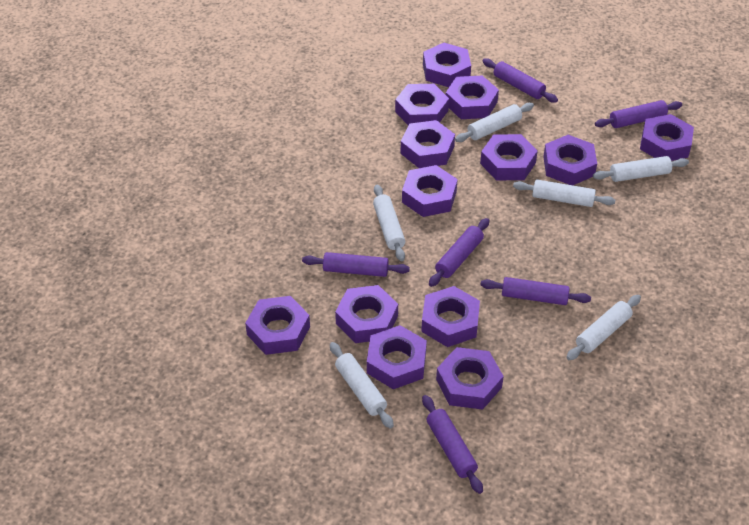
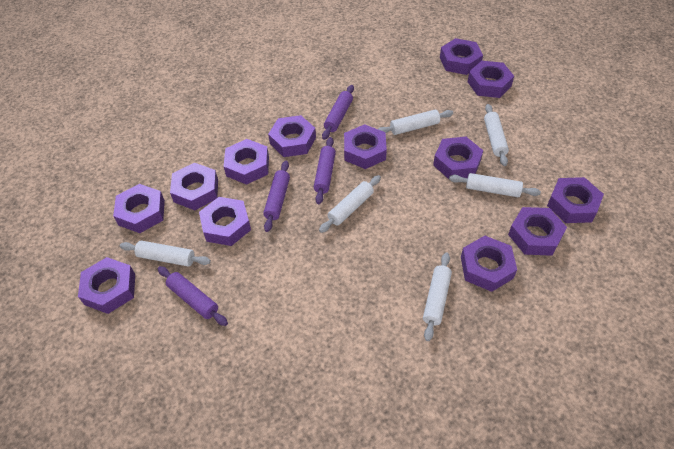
purple rolling pin: [302,252,410,277] [422,395,483,494] [429,218,489,287] [481,277,591,305] [482,58,558,103] [595,100,682,128] = 6 -> [158,266,228,326] [263,161,290,232] [314,137,336,204] [322,85,354,140] = 4

